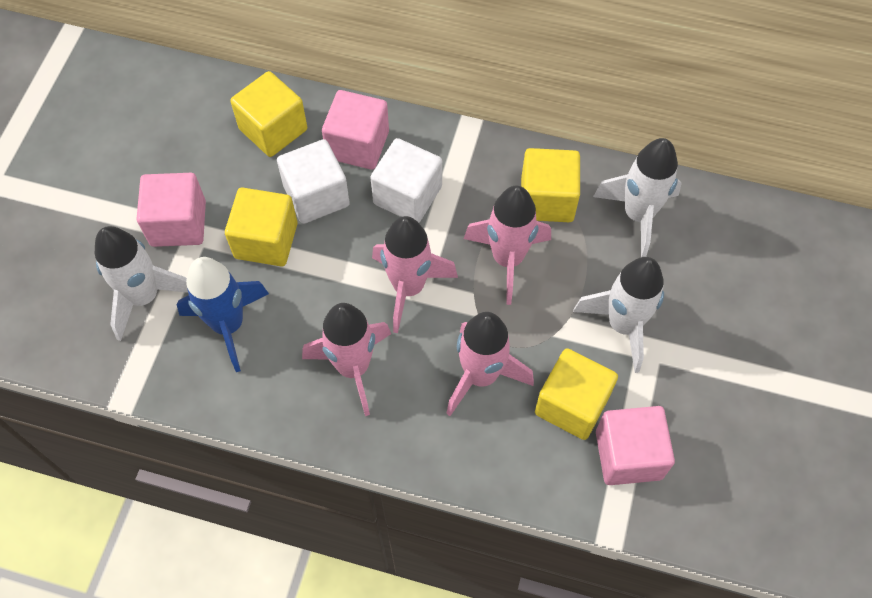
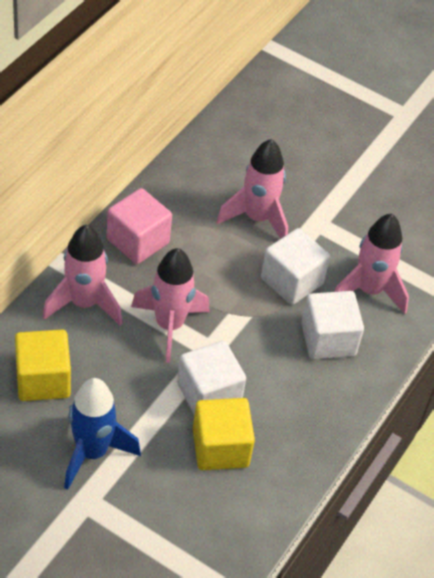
pink cube: [137,173,206,247] [322,90,389,170] [596,406,675,485] = 3 -> [107,188,172,264] = 1
white cube: [277,139,350,224] [370,138,442,223] = 2 -> [177,341,246,415] [261,228,330,305] [301,291,364,359] = 3
white rocket: [95,226,188,341] [573,257,664,373] [593,138,682,257] = 3 -> none = 0
yellow cube: [225,187,298,267] [230,71,307,157] [521,148,580,222] [535,348,618,440] = 4 -> [15,330,71,401] [193,398,255,470] = 2

